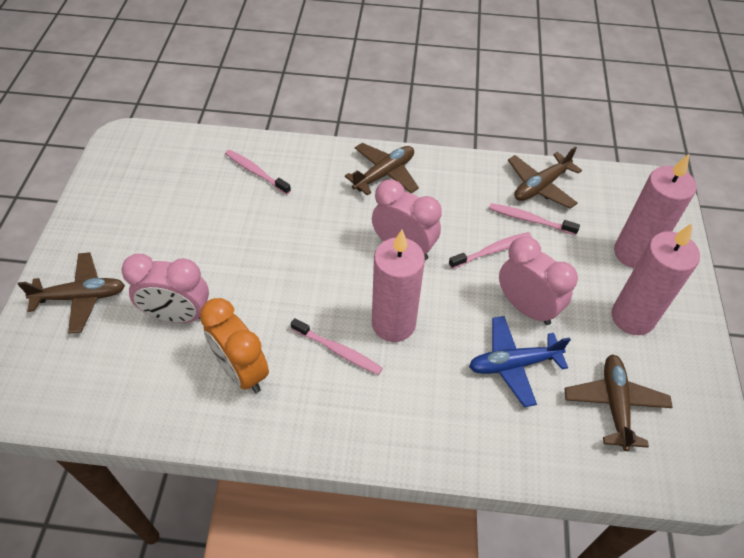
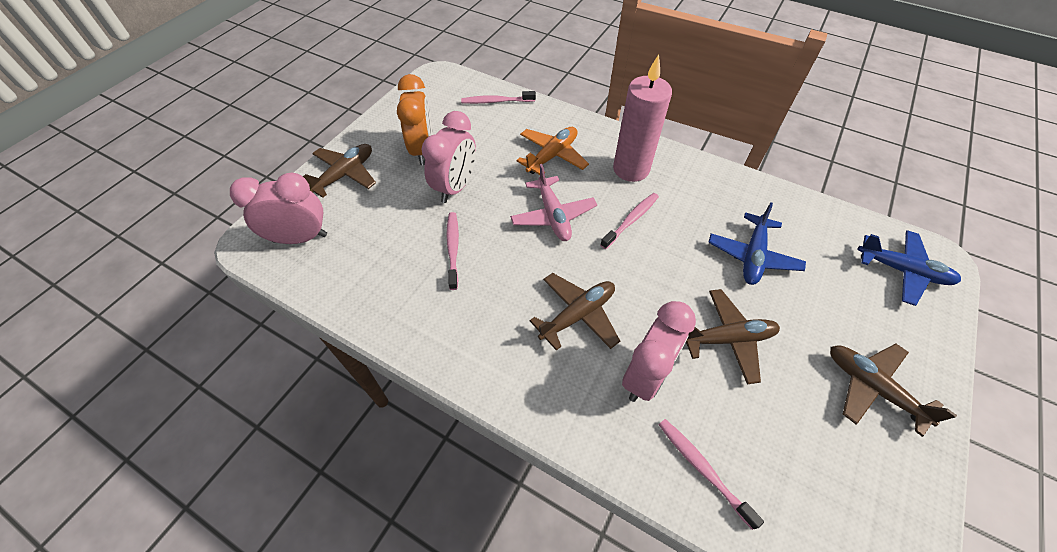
blue plane: [469,316,571,407] = 1 -> [708,202,806,285] [857,230,961,306] = 2
orange plane: none = 0 -> [517,127,589,175] = 1
pink candle: [372,230,425,342] [612,224,700,335] [614,154,697,268] = 3 -> [613,54,672,182] = 1
pink plane: none = 0 -> [510,164,597,241] = 1

